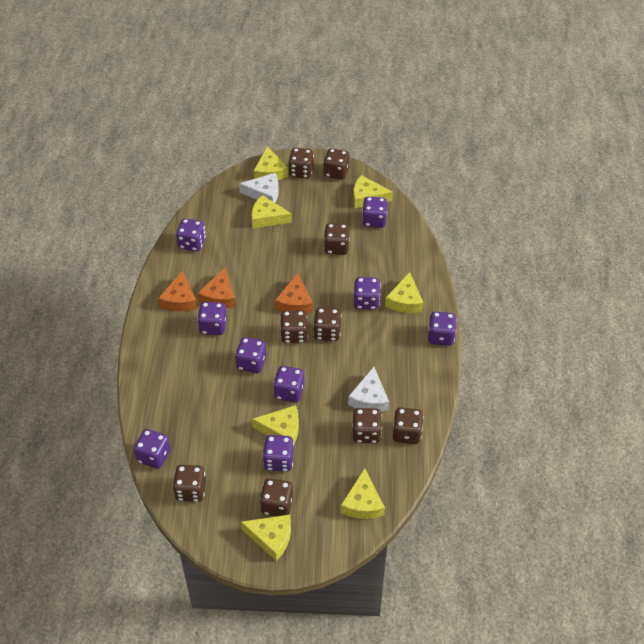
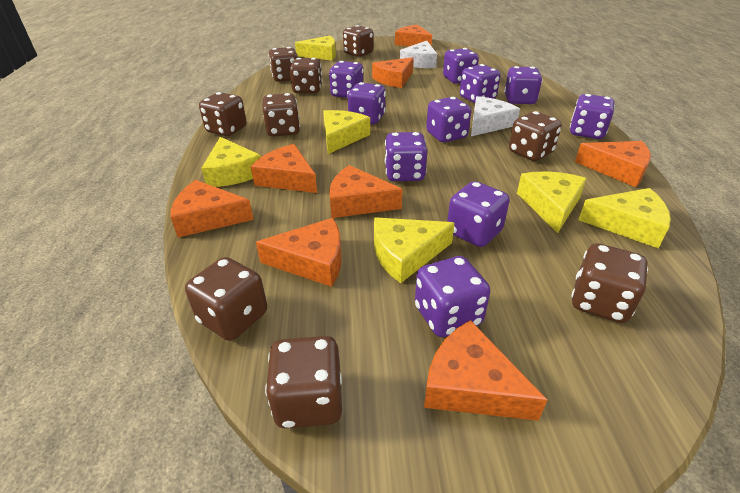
orange cheese: [158,271,197,311] [198,268,236,308] [275,273,313,313] = 3 -> [170,180,254,237] [251,144,317,193] [256,218,342,287] [329,165,403,218] [372,57,414,88] [395,25,432,46] [424,320,547,421] [575,141,651,187] = 8
purple dice: [134,429,171,469] [176,219,206,251] [197,302,227,335] [235,337,267,373] [263,435,294,472] [273,366,305,403] [354,277,381,310] [362,197,387,228] [428,311,457,346] = 9 -> [329,61,364,98] [347,82,386,124] [385,132,427,181] [415,256,490,337] [426,97,471,142] [443,48,479,84] [447,181,510,247] [460,64,500,103] [504,66,542,104] [570,94,615,139] = 10
yellow cheese: [241,515,291,561] [251,195,292,228] [252,405,299,443] [254,146,288,180] [340,468,385,519] [353,175,393,208] [385,272,424,313] = 7 -> [201,137,261,187] [295,36,336,61] [323,110,370,154] [374,217,455,283] [517,172,587,233] [578,188,671,248] = 6

